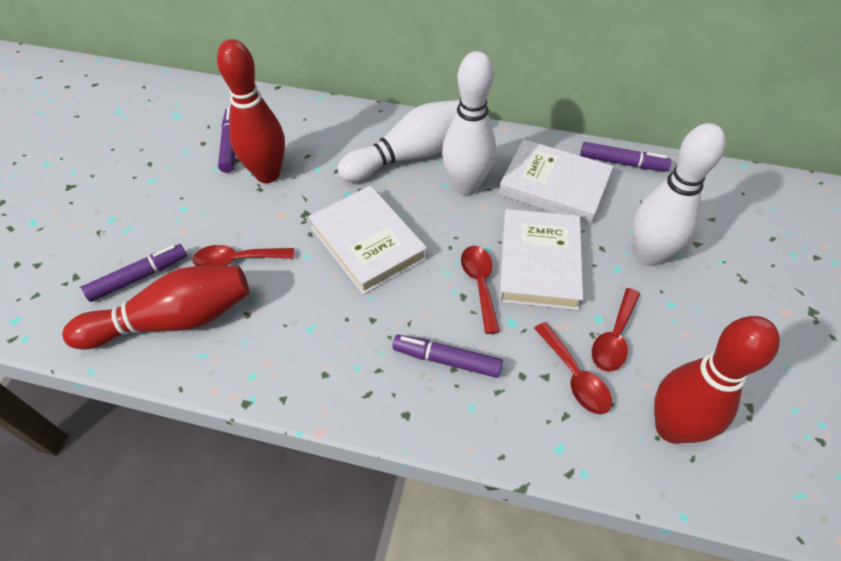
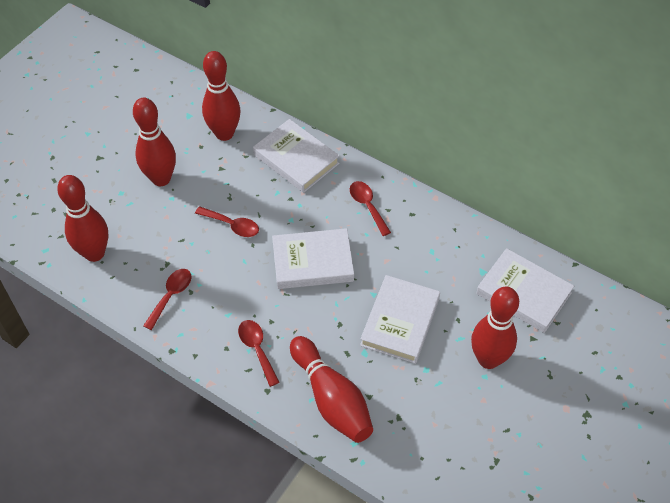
purple marker: [81,244,187,302] [218,107,235,173] [392,335,503,378] [580,142,671,171] = 4 -> none = 0
red bowling pin: [62,266,249,350] [217,39,285,183] [654,316,780,444] = 3 -> [57,175,109,262] [133,98,176,186] [202,51,241,141] [290,336,373,443] [471,287,519,369] = 5
white book: [308,186,427,295] [499,139,613,225] [499,209,583,310] = 3 -> [253,119,340,193] [272,228,354,289] [360,275,440,364] [476,248,574,333] = 4
white bowling pin: [337,100,460,182] [442,51,496,195] [633,123,726,266] = 3 -> none = 0

